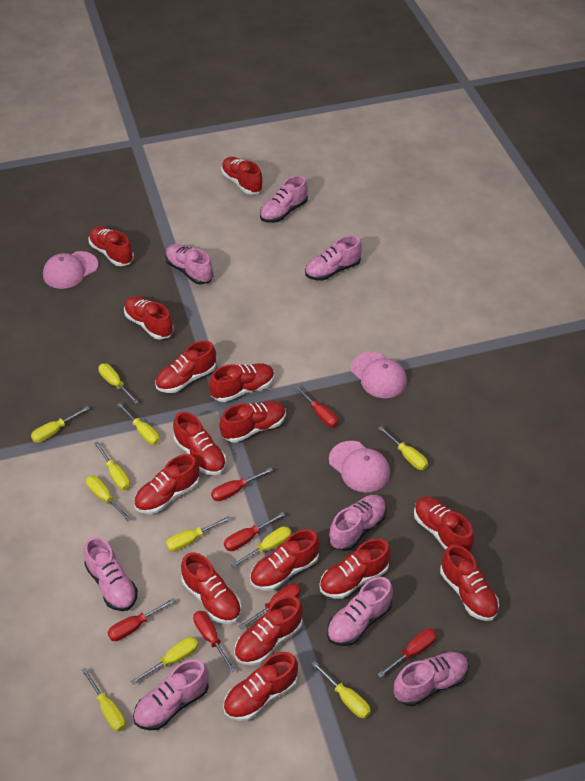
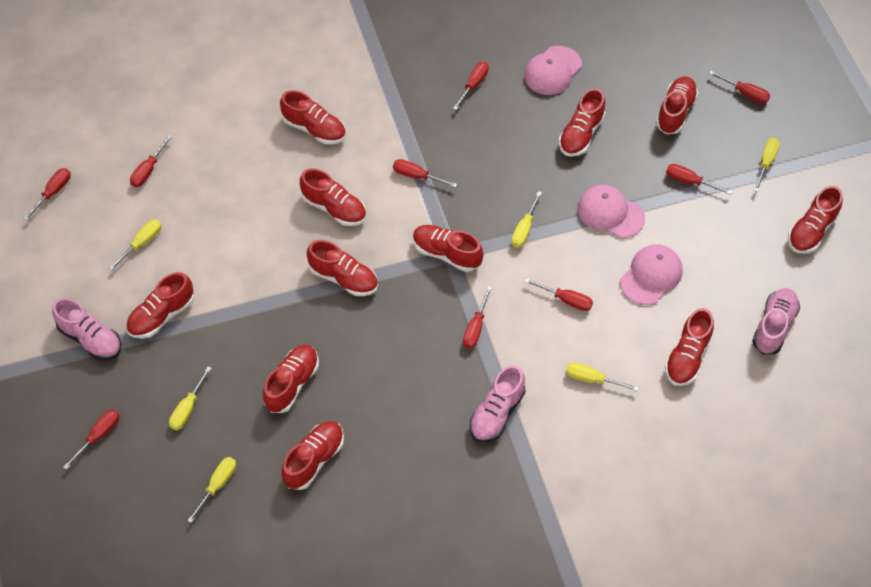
pink shoe: [84,537,138,611] [133,659,209,730] [165,244,213,284] [260,176,308,223] [305,236,362,281] [327,577,393,646] [329,495,387,551] [394,652,469,706] = 8 -> [52,298,121,360] [470,365,525,443] [752,288,800,354] = 3
red screwdriver: [107,598,176,641] [193,611,236,673] [211,468,273,501] [224,512,285,551] [239,583,301,629] [294,385,338,427] [377,628,437,678] = 7 -> [24,168,71,221] [63,409,119,470] [130,135,172,187] [393,159,457,188] [453,62,489,110] [463,287,492,348] [525,278,593,311] [666,164,732,195] [709,71,770,104] = 9
red shoe: [89,226,134,266] [124,296,174,340] [134,454,199,514] [155,341,216,393] [173,412,226,475] [181,552,242,624] [209,363,274,402] [220,401,286,443] [221,157,263,194] [223,652,298,721] [234,595,303,666] [250,529,320,591] [319,539,391,599] [414,496,474,552] [440,545,499,621] = 15 -> [126,272,194,339] [263,345,319,413] [280,90,346,144] [282,421,344,490] [300,168,366,226] [307,240,378,296] [413,225,483,272] [559,88,606,157] [656,76,698,134] [665,308,714,386] [788,186,843,254] = 11
yellow screwdriver: [31,406,90,443] [81,667,126,732] [86,476,131,522] [94,441,130,490] [98,363,139,404] [117,403,160,445] [131,637,199,685] [166,516,231,552] [231,526,292,568] [312,661,371,719] [378,426,428,470] = 11 -> [109,219,161,270] [169,366,212,430] [187,457,236,523] [511,191,542,248] [566,362,639,391] [754,138,780,192] = 6

